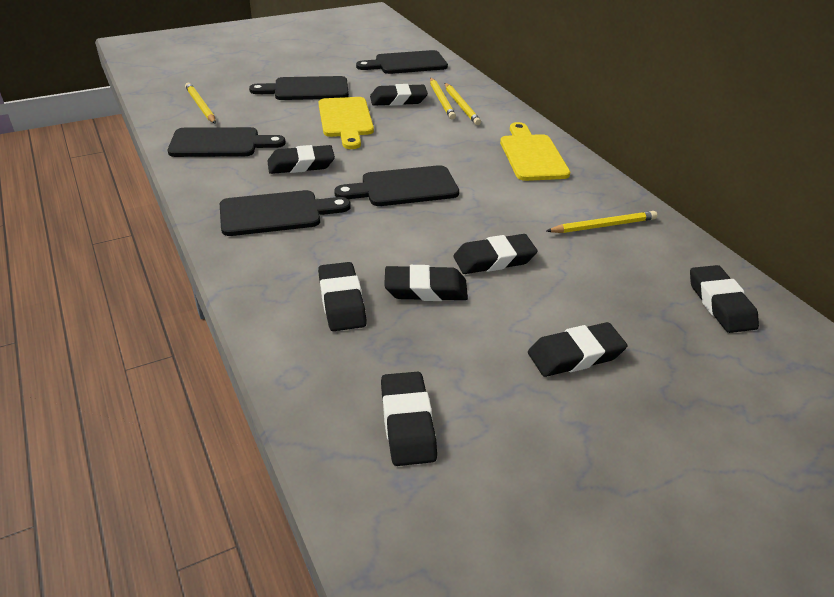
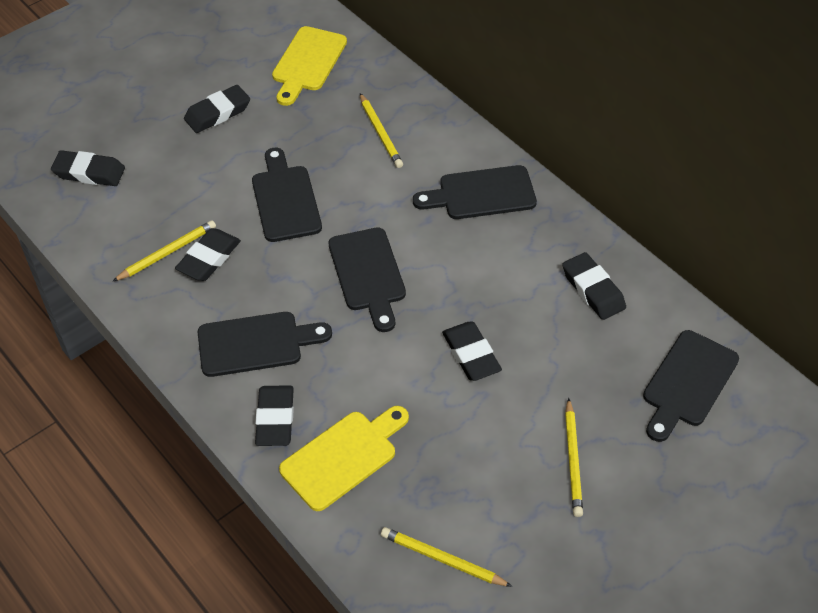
black eraser: [268,145,335,174] [318,262,367,331] [370,84,428,106] [381,372,437,466] [384,265,468,301] [453,234,538,274] [528,322,627,377] [690,265,759,333] = 8 -> [51,150,125,186] [175,228,241,281] [184,85,250,133] [255,385,294,446] [442,322,502,381] [562,252,626,320] = 6

